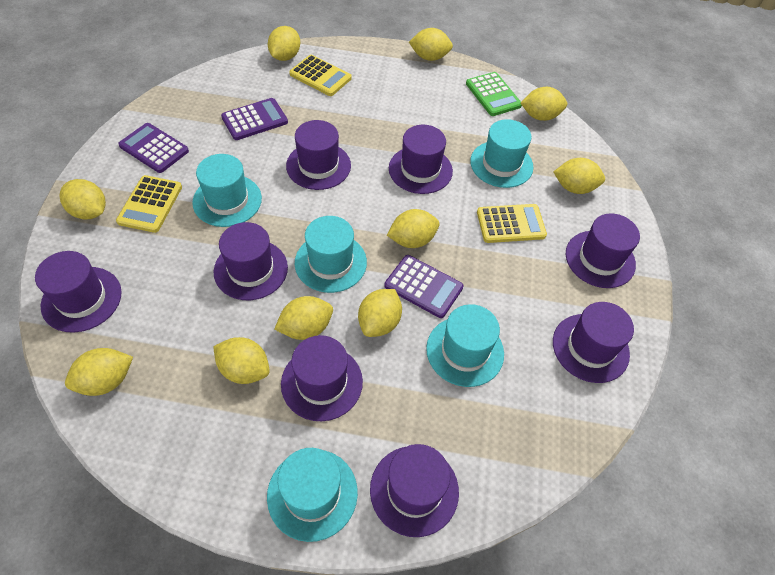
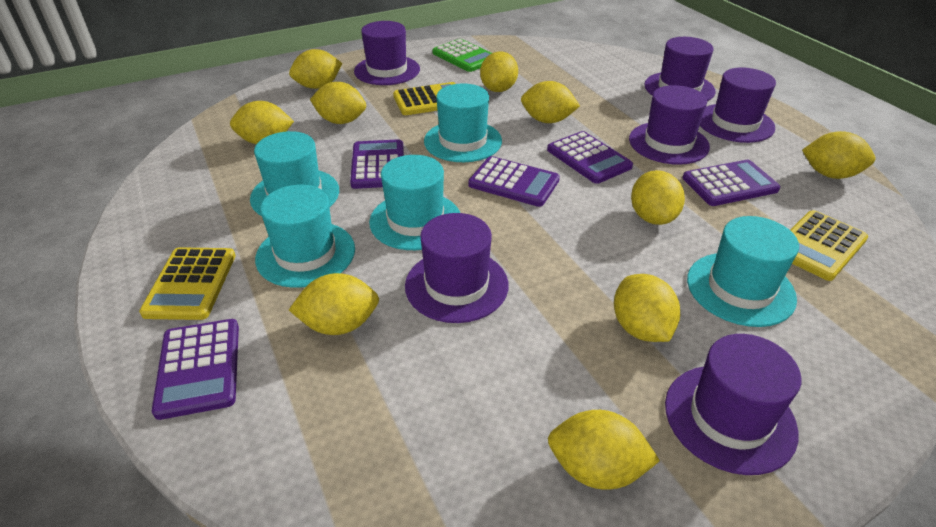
purple calculator: [118,123,189,173] [221,98,288,140] [384,255,463,318] = 3 -> [152,319,239,420] [350,139,404,189] [468,156,560,207] [547,131,633,184] [683,160,780,206] = 5
purple hat: [35,251,122,333] [214,222,288,300] [281,335,363,421] [286,120,351,190] [370,444,459,537] [389,125,453,194] [553,302,634,383] [566,213,640,288] = 8 -> [354,21,420,85] [405,213,509,323] [629,85,710,165] [644,37,715,101] [665,334,801,475] [700,67,776,143] = 6

